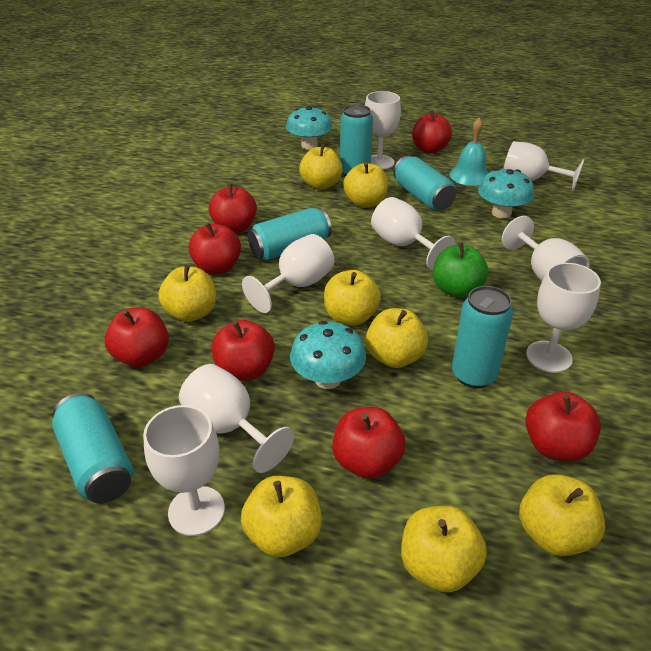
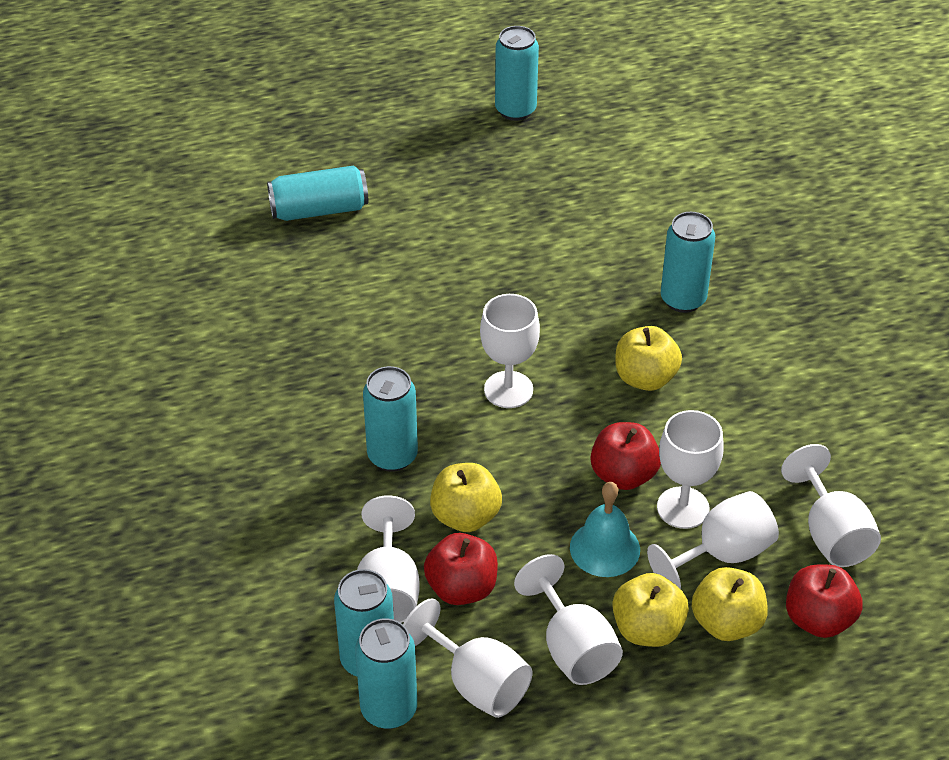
green apple: [433,242,489,298] = 1 -> none = 0
red apple: [105,308,169,367] [188,222,241,274] [209,184,257,233] [211,320,275,381] [332,407,406,479] [412,110,452,153] [526,392,601,462] = 7 -> [424,533,498,605] [591,422,661,490] [786,565,863,638] = 3
turquoise can: [52,393,133,503] [248,208,332,261] [340,104,373,177] [393,156,456,211] [452,286,513,388] = 5 -> [267,166,368,221] [334,569,394,676] [355,618,417,729] [363,366,418,472] [495,26,539,121] [661,212,715,313] = 6
turquoise mushroom: [286,106,332,150] [290,321,366,389] [478,168,534,218] = 3 -> none = 0
white goblet: [143,405,225,536] [179,364,294,473] [242,234,334,313] [365,91,401,170] [371,197,456,270] [502,216,590,281] [503,141,585,191] [526,263,601,373] = 8 -> [357,495,420,623] [403,598,532,718] [480,294,540,408] [514,554,623,685] [647,491,779,589] [657,410,724,529] [781,444,881,567] = 7
yellow apple: [158,265,216,322] [241,476,322,557] [299,143,343,190] [324,270,381,326] [343,162,388,208] [366,308,428,368] [401,506,487,592] [519,474,605,556] = 8 -> [430,463,502,532] [612,573,689,647] [616,326,682,391] [692,567,768,641] = 4

